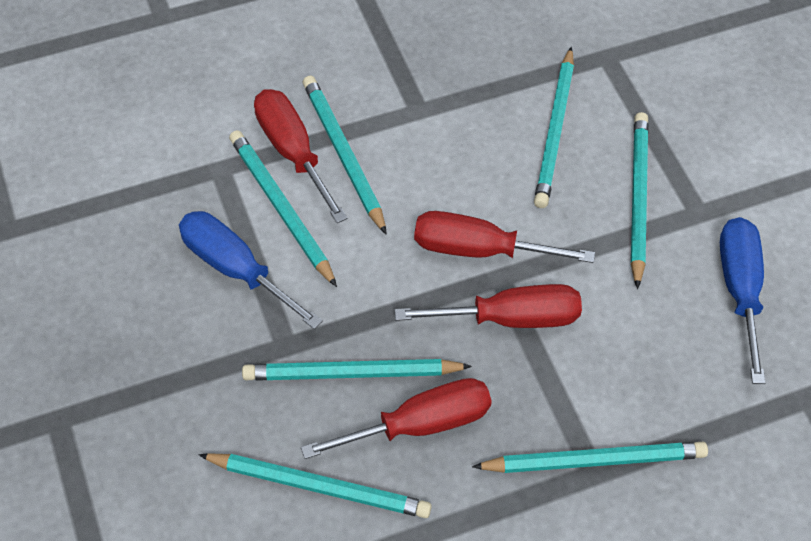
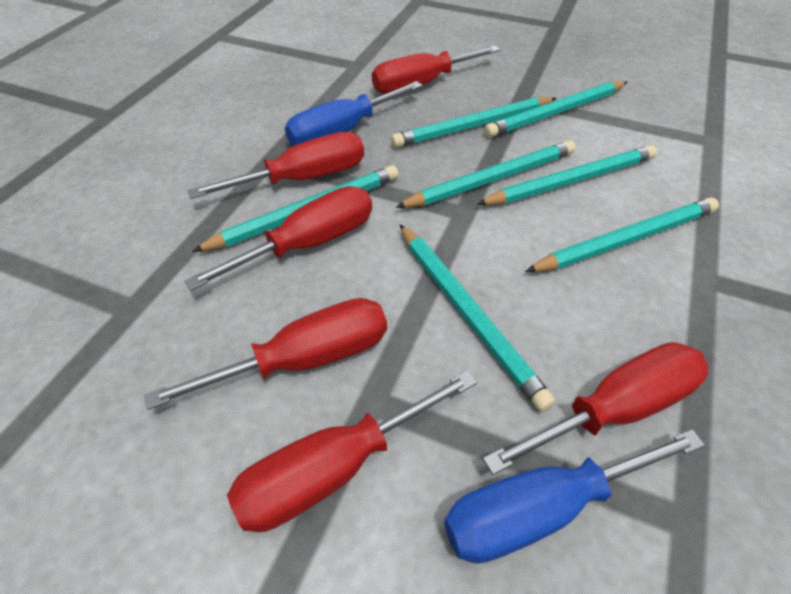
red screwdriver: [254,89,348,223] [301,378,492,459] [394,284,582,328] [414,211,595,263] = 4 -> [144,298,387,410] [184,186,372,291] [187,132,364,199] [227,370,477,532] [372,46,500,94] [483,342,708,475] = 6

